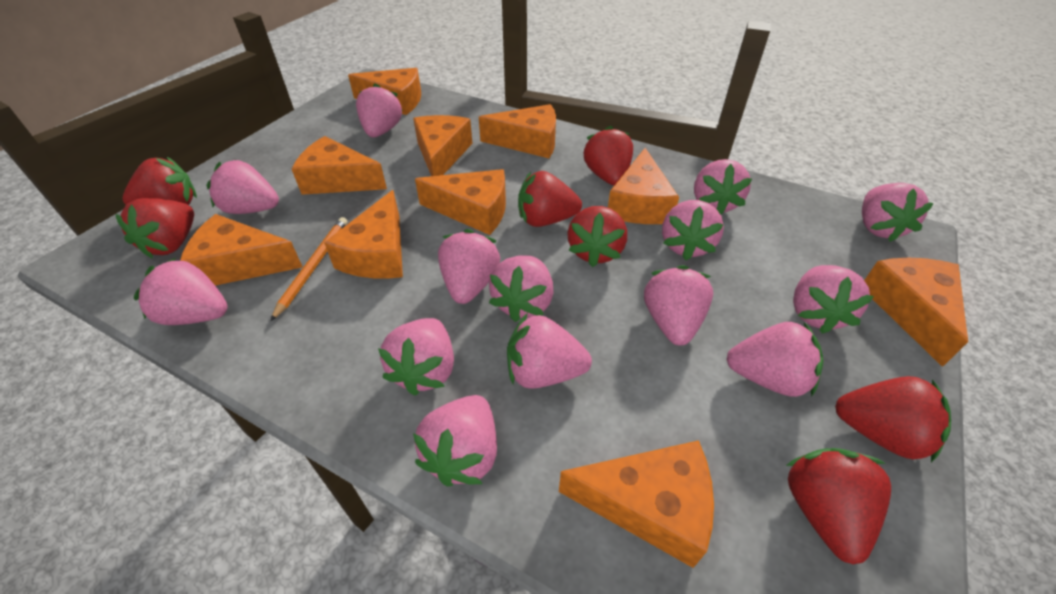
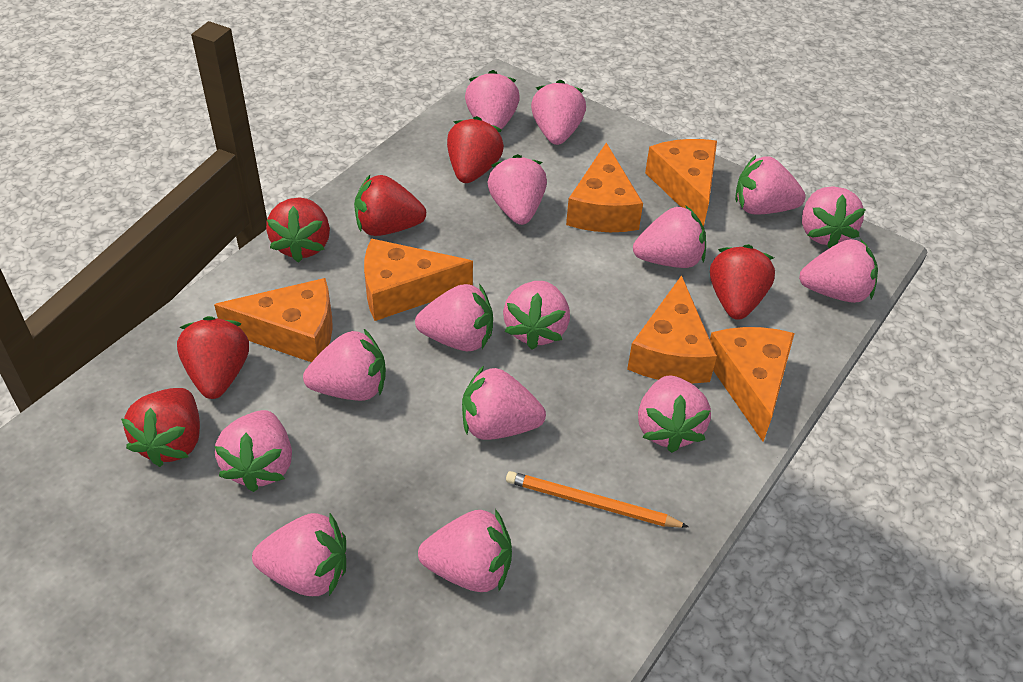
orange cheese: [180,214,302,286] [292,136,387,195] [324,190,403,279] [348,68,421,115] [413,115,473,176] [415,169,506,235] [479,104,556,158] [559,440,714,568] [608,148,679,224] [864,258,968,367] = 10 -> [214,278,333,362] [364,238,473,321] [566,143,643,232] [627,275,717,383] [645,139,717,227] [710,327,795,442] = 6
pink strawberry: [134,258,228,325] [207,160,279,214] [356,84,402,137] [378,318,454,396] [413,395,497,486] [438,229,500,304] [489,255,553,322] [507,313,592,389] [644,265,713,346] [662,200,724,260] [694,159,752,215] [726,322,824,397] [793,265,874,334] [862,183,934,242] = 14 -> [214,410,292,492] [252,513,346,596] [303,329,386,401] [415,284,493,351] [418,509,512,592] [462,366,546,440] [465,70,520,130] [488,154,547,225] [503,281,570,350] [531,79,586,145] [633,205,706,268] [638,376,711,453] [735,155,806,215] [799,239,878,303] [802,186,866,248] = 15
red strawberry: [115,198,194,258] [123,157,197,205] [518,171,582,227] [567,206,627,267] [584,126,633,185] [786,448,891,564] [835,376,951,462] = 7 -> [121,388,200,467] [177,316,249,399] [266,197,330,263] [354,175,426,236] [447,116,504,183] [710,244,775,320] = 6

